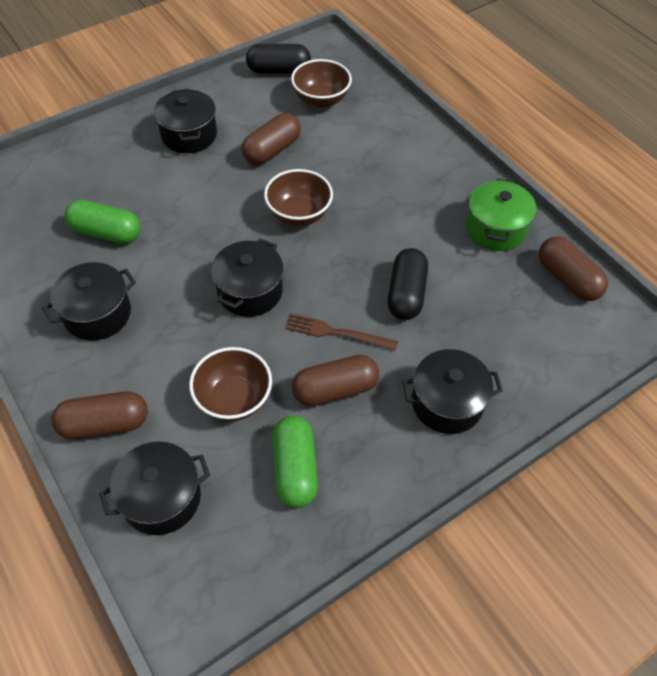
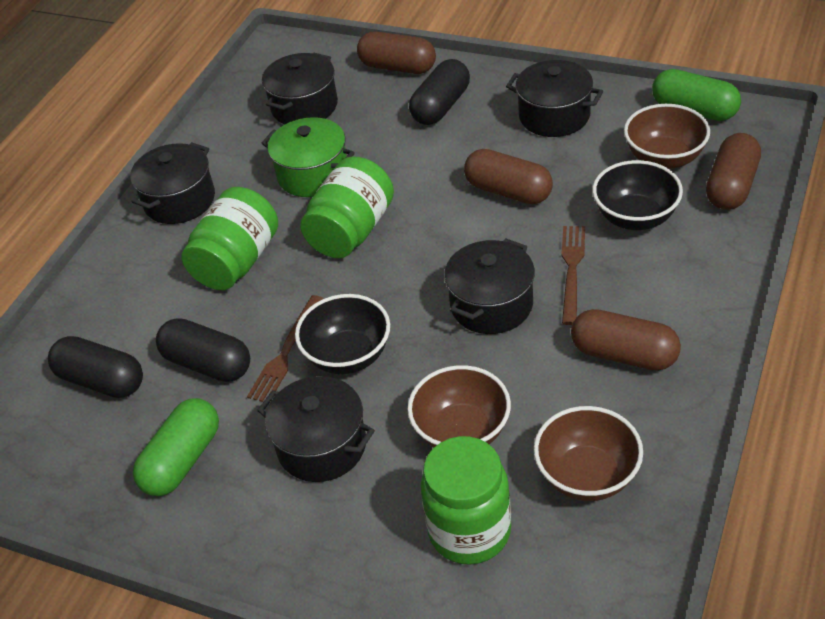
black bowl: none = 0 -> [295,294,390,374] [592,160,683,230] = 2
black capsule: [246,44,311,74] [387,248,428,320] = 2 -> [48,336,143,398] [156,318,250,382] [409,59,470,125] = 3
brown fork: [285,313,398,351] = 1 -> [247,295,324,402] [561,226,585,325] = 2
green jar: none = 0 -> [182,187,278,290] [300,156,394,258] [421,436,511,565] = 3

